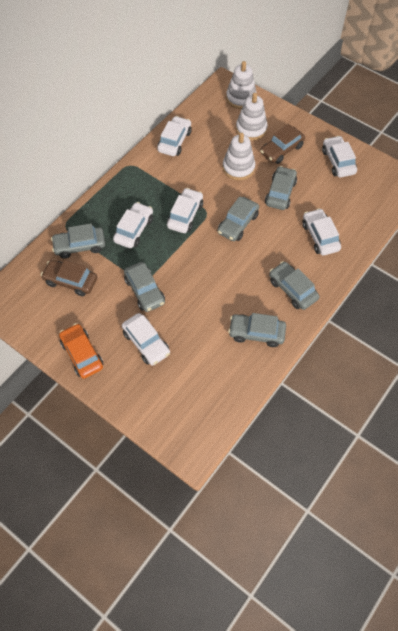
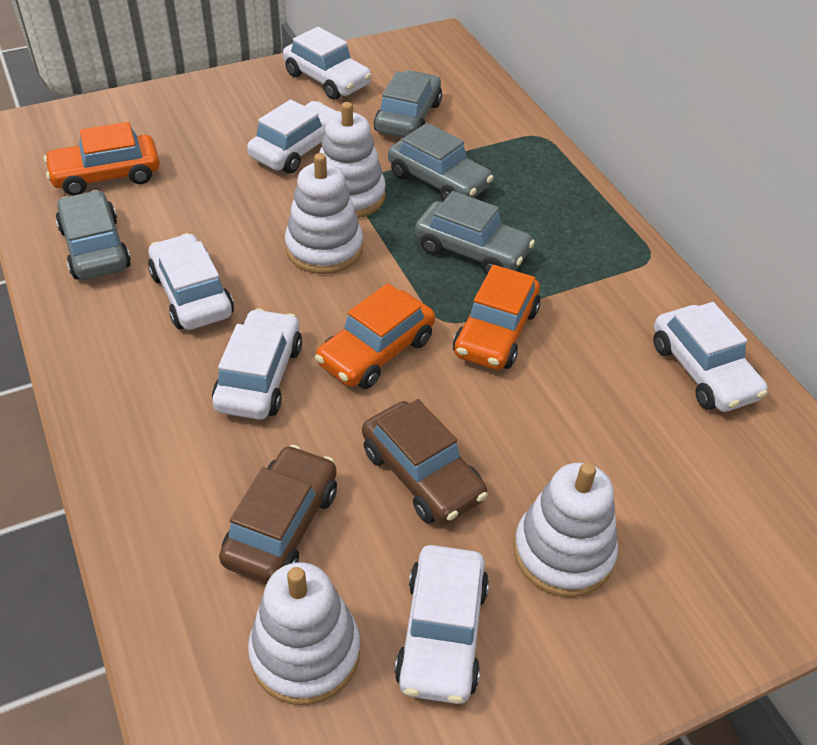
grey car: [51,223,105,259] [124,262,165,312] [217,196,259,241] [228,313,286,347] [265,166,297,210] [269,261,319,310] = 6 -> [56,190,131,280] [374,70,442,138] [388,123,493,201] [415,191,535,275] = 4
orange car: [59,323,103,379] = 1 -> [44,122,160,196] [315,283,435,389] [453,265,541,370] = 3
white stacking toy: [223,133,255,180] [226,61,257,109] [236,93,268,141] = 3 -> [248,562,360,705] [285,153,363,274] [319,102,386,218] [514,462,618,597] = 4

